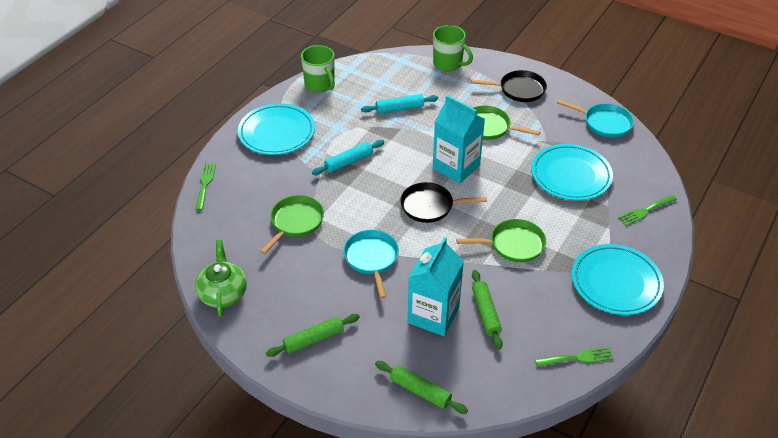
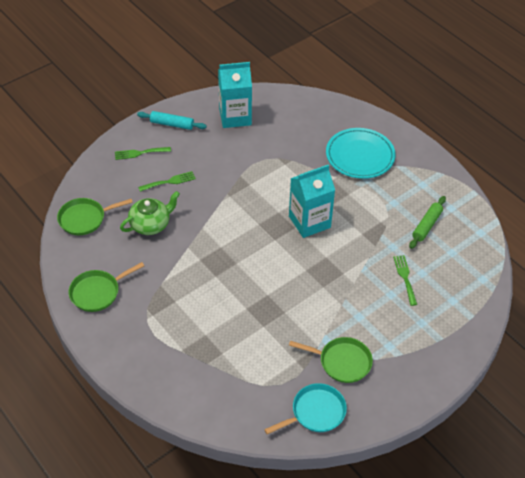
black pan: [400,182,487,223] [471,70,547,102] = 2 -> none = 0
green mug: [301,45,335,92] [433,25,473,71] = 2 -> none = 0
green rolling pin: [266,314,360,357] [375,361,468,414] [472,270,503,350] = 3 -> [409,196,446,249] = 1
turquoise pan: [343,230,399,299] [557,100,634,138] = 2 -> [264,383,347,434] = 1
turquoise plate: [238,103,315,155] [531,144,613,201] [572,244,664,315] = 3 -> [326,128,395,179] = 1
turquoise rolling pin: [312,140,385,175] [361,94,438,114] = 2 -> [137,111,207,130] = 1

